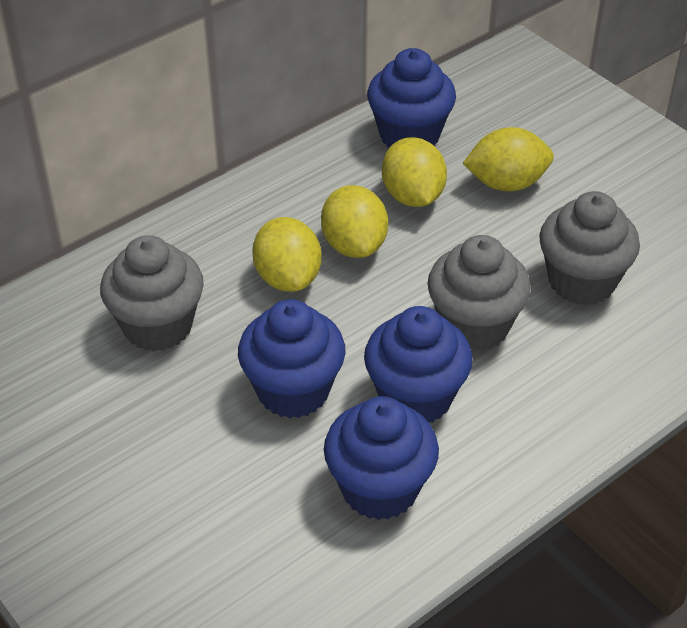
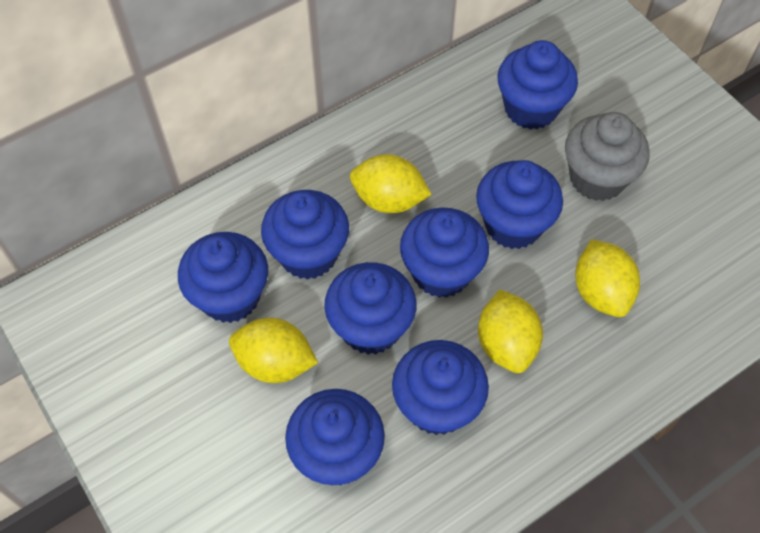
blue cupcake: [238,299,346,419] [324,396,439,520] [364,306,473,423] [367,48,456,148] = 4 -> [178,232,268,323] [261,190,349,280] [285,389,385,486] [324,262,417,355] [392,340,489,435] [400,207,489,298] [476,160,563,249] [497,40,578,130] = 8
grey cupcake: [100,235,204,351] [428,235,531,351] [539,191,640,305] = 3 -> [565,112,650,201] = 1

